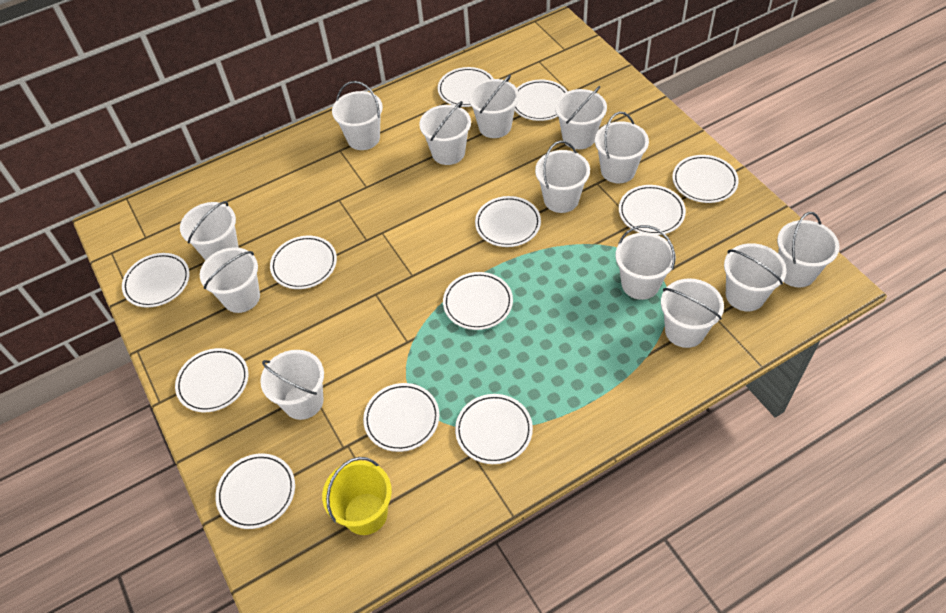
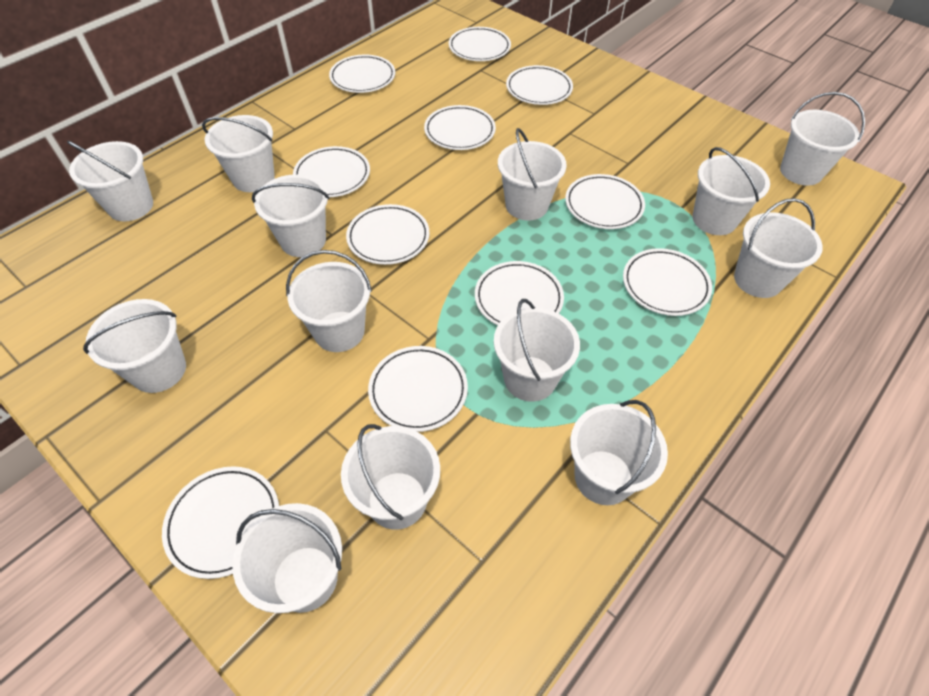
white plate: [122,253,190,308] [175,348,248,412] [215,453,295,529] [270,236,337,289] [363,383,439,452] [438,67,494,107] [443,272,513,330] [455,394,533,464] [475,196,541,247] [515,80,568,121] [619,185,686,235] [672,155,739,203] = 12 -> [162,466,279,579] [293,146,370,197] [329,55,395,93] [346,204,429,265] [368,346,468,432] [424,105,496,150] [449,27,511,61] [475,261,564,326] [506,65,573,105] [565,174,645,229] [623,248,712,316] = 11
yellow bucket: [322,457,392,535] = 1 -> none = 0

